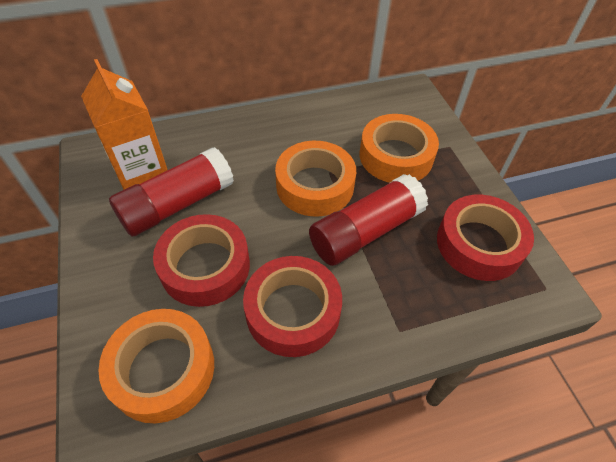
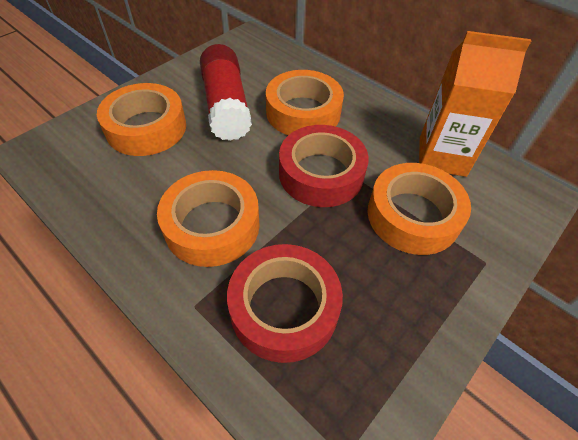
orange tape: [98,309,214,423] [275,141,356,217] [360,114,439,183] = 3 -> [97,83,186,156] [157,170,260,267] [266,70,344,135] [368,163,471,255] = 4
red glue stick: [109,147,234,236] [309,174,428,266] = 2 -> [200,44,252,141] = 1
red tape: [153,214,250,307] [243,256,342,357] [437,195,534,281] = 3 -> [227,244,343,363] [279,125,369,207] = 2

